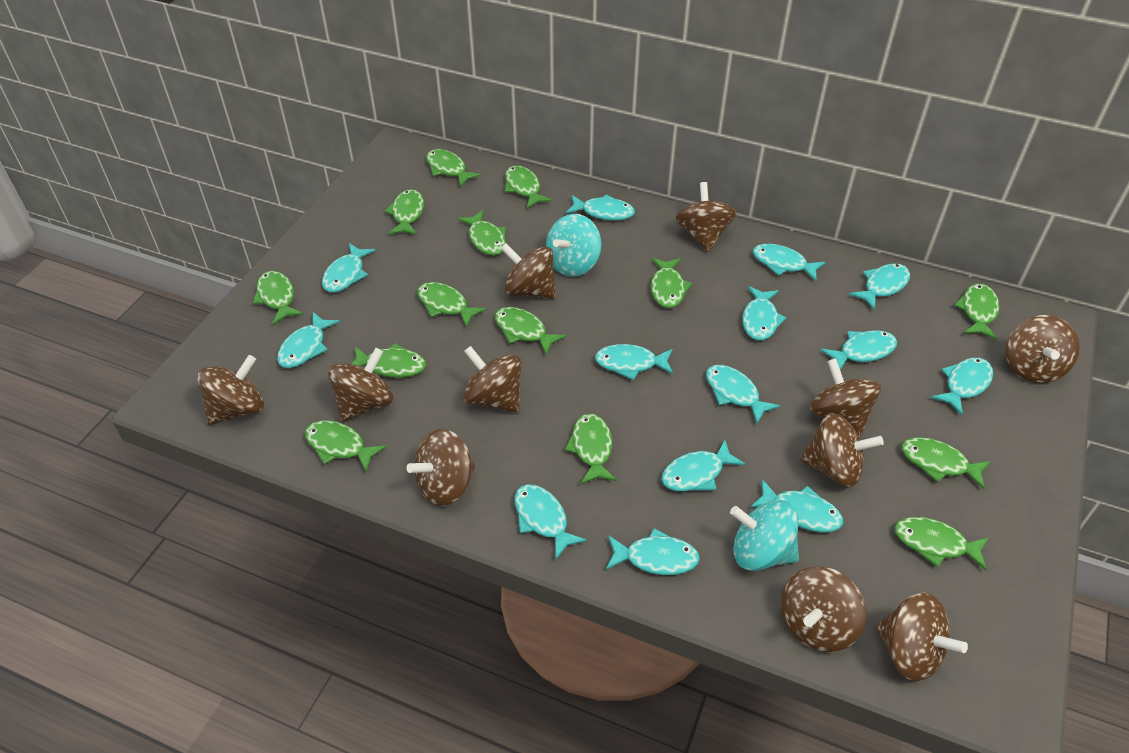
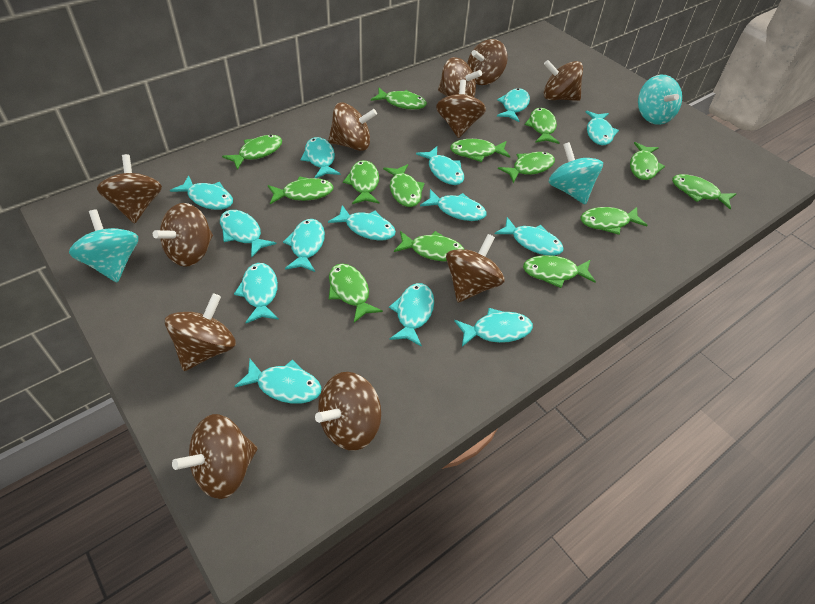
turquoise spinning top: [546,214,602,277] [730,500,799,571] = 2 -> [69,209,138,282] [549,142,603,205] [638,75,682,125] = 3

